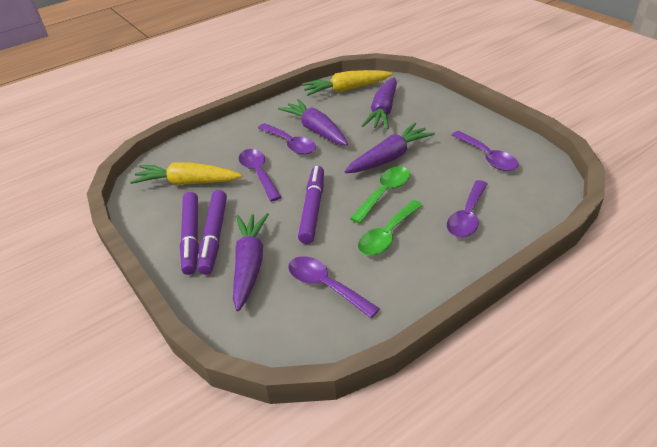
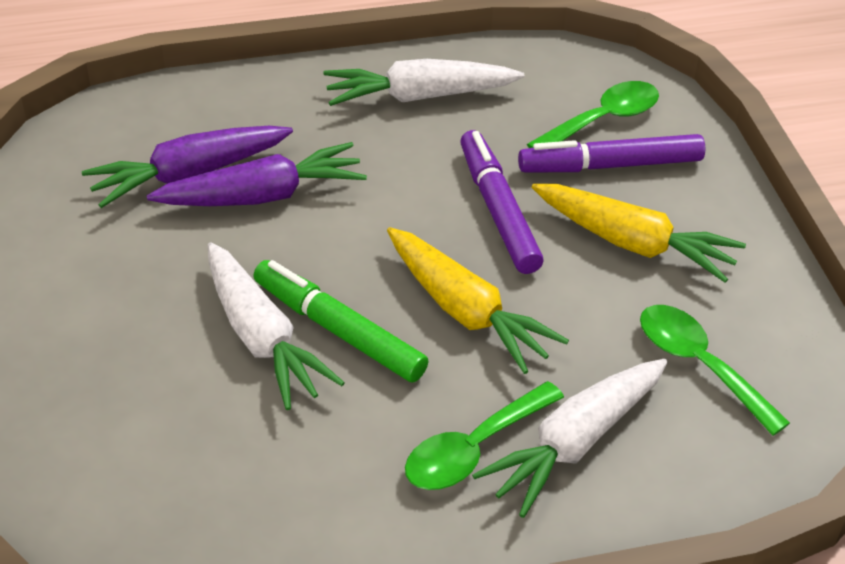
green marker: none = 0 -> [253,260,429,383] = 1
green spoon: [350,166,410,224] [358,200,423,256] = 2 -> [405,381,564,490] [527,81,659,148] [640,305,790,436] = 3
purple carrot: [233,213,269,311] [278,99,348,146] [345,123,435,173] [362,78,397,129] = 4 -> [82,126,293,208] [147,142,367,206] = 2
purple marker: [180,192,199,275] [198,190,227,275] [298,166,324,244] = 3 -> [460,130,544,274] [518,134,705,172] = 2
purple spoon: [239,149,281,201] [258,123,316,155] [288,256,380,318] [447,180,487,238] [452,131,519,171] = 5 -> none = 0
white carrot: none = 0 -> [207,242,345,410] [323,59,524,106] [472,359,667,518] = 3

